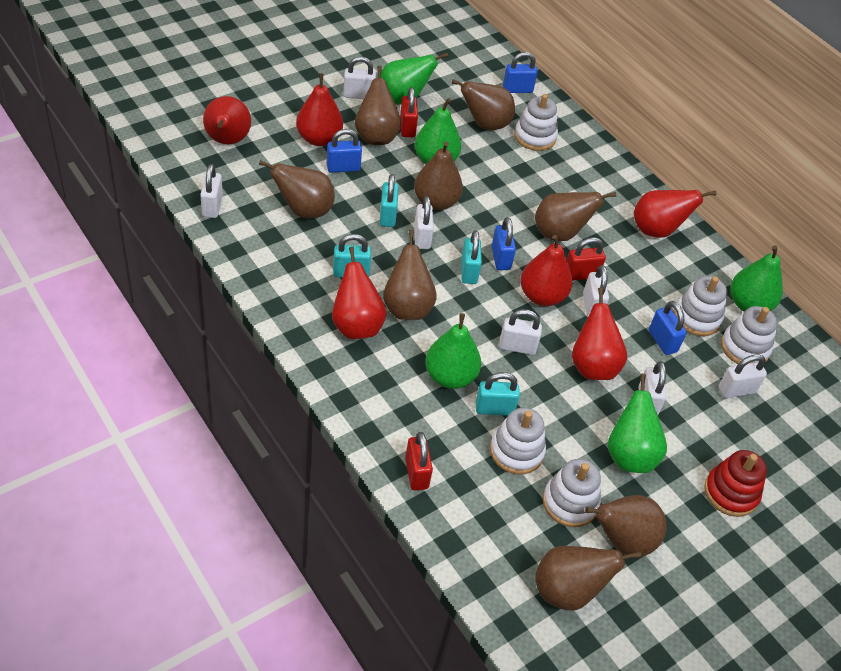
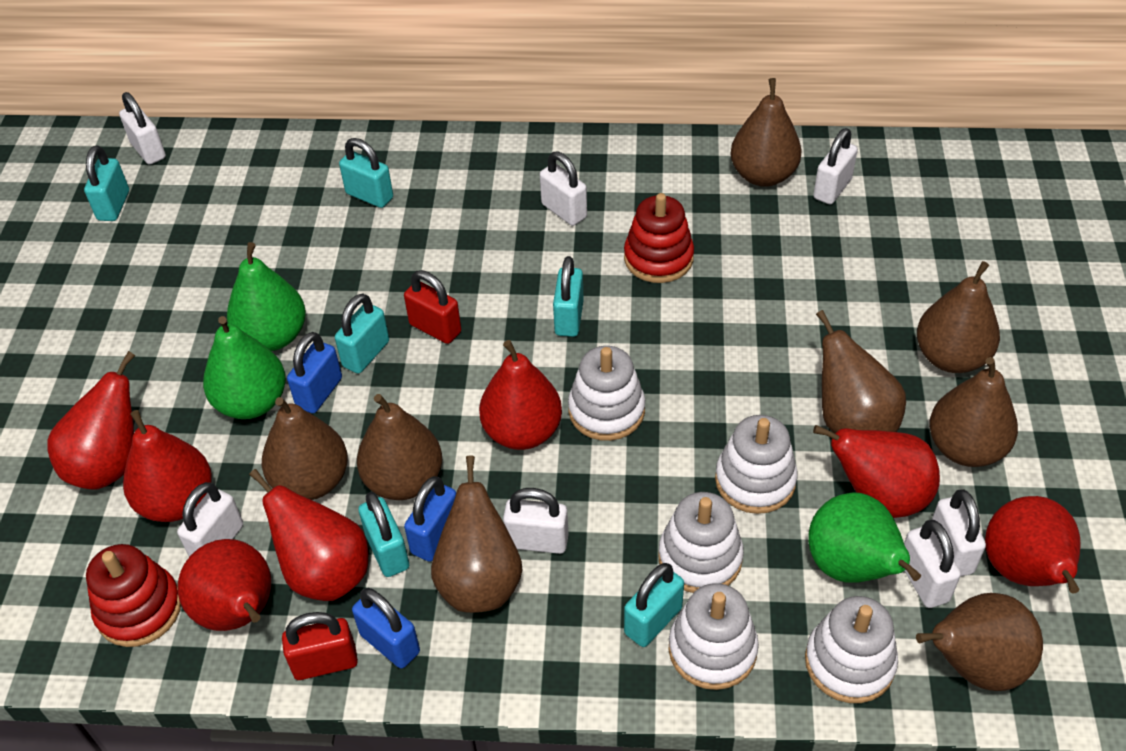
blue padlock: [327,129,362,173] [492,217,516,270] [503,52,538,93] [649,301,687,355] = 4 -> [287,332,342,413] [352,588,420,669] [404,476,456,562] = 3
green pear: [381,53,448,104] [415,98,461,164] [425,313,481,389] [608,373,667,473] [731,245,783,312] = 5 -> [203,316,286,419] [227,242,306,351] [808,493,921,583] = 3
red padlock: [400,87,418,137] [405,432,433,490] [567,237,606,281] = 3 -> [282,612,358,680] [404,270,461,344] = 2
red pear: [203,96,251,144] [296,73,343,146] [332,246,387,339] [520,235,572,306] [572,287,627,380] [634,190,716,238] = 6 -> [47,351,135,490] [123,410,212,522] [178,539,271,631] [249,469,368,601] [479,340,562,450] [813,425,940,518] [985,496,1081,593] = 7
red stacking toy: [704,450,767,517] = 1 -> [86,544,181,647] [624,193,694,283] = 2
turquoise padlock: [333,234,371,277] [380,174,399,227] [461,230,482,284] [476,372,520,416] = 4 -> [84,146,129,221] [335,293,389,374] [339,138,393,208] [358,492,409,577] [553,256,584,337] [624,563,684,647] = 6

